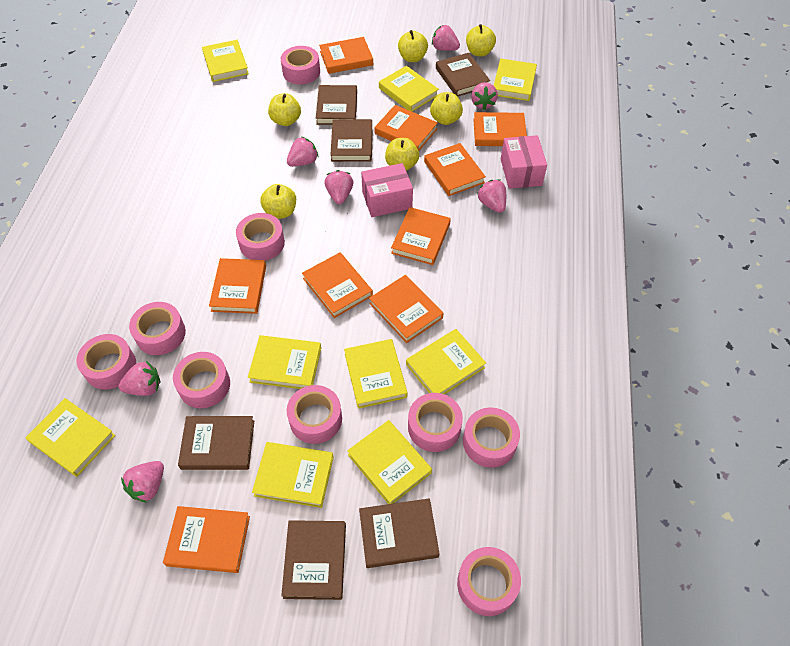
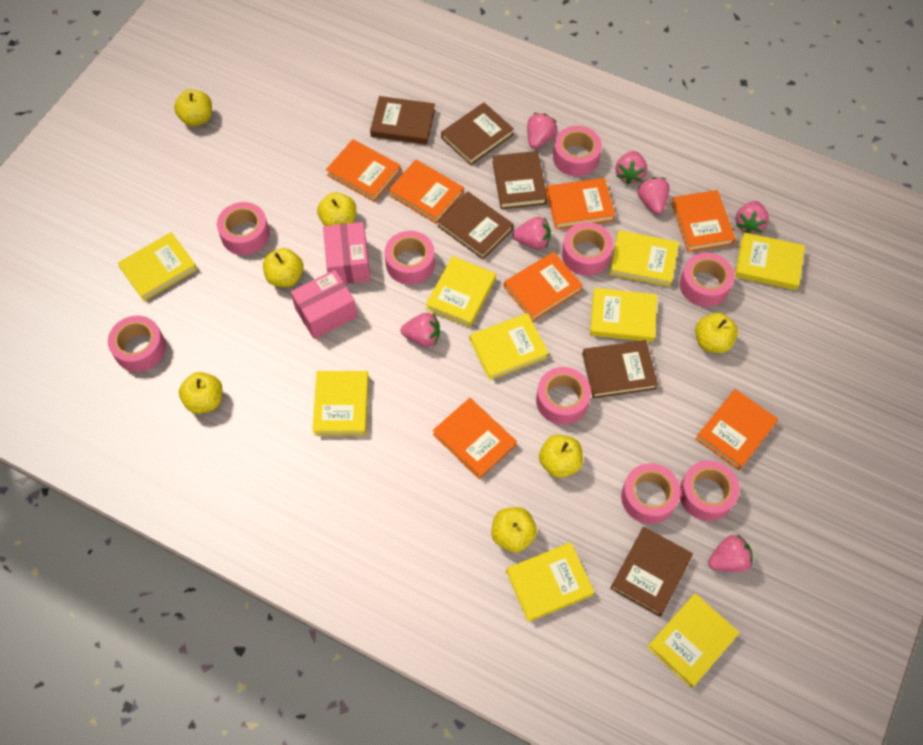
orange book: [163,506,250,573] [209,258,266,314] [302,252,373,318] [319,37,373,74] [369,275,443,343] [374,105,438,151] [391,207,451,265] [424,143,486,196] [473,112,527,146] = 9 -> [326,139,401,202] [388,160,464,224] [433,398,517,479] [504,252,583,321] [546,178,615,230] [671,190,736,252] [696,389,778,470] = 7
yellow apple: [260,184,296,219] [268,93,301,126] [385,138,419,171] [398,30,428,62] [430,92,463,125] [466,24,496,57] = 6 -> [174,89,212,126] [179,372,222,414] [263,248,304,287] [317,192,356,226] [491,507,537,553] [539,434,583,478] [695,313,738,353] = 7

